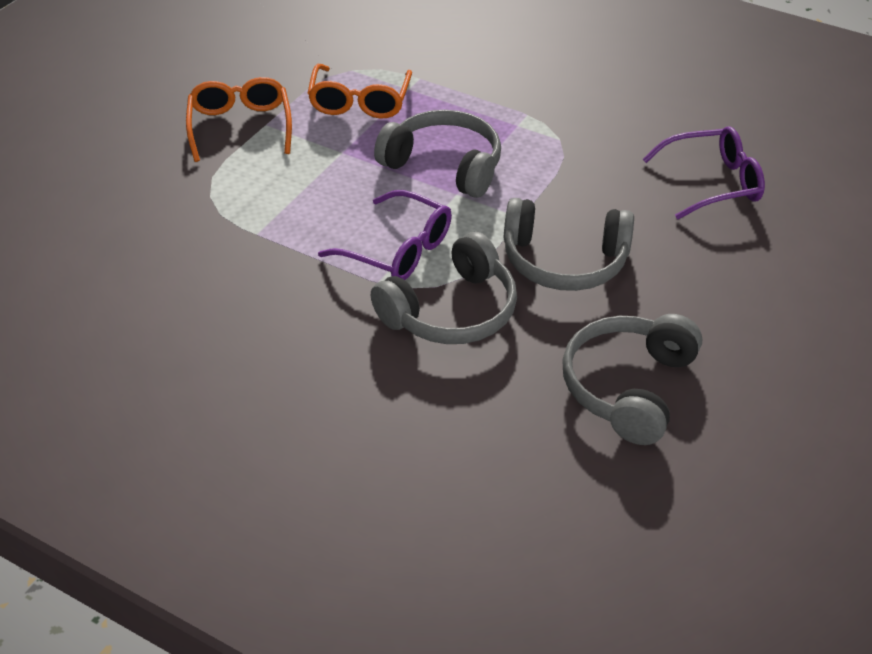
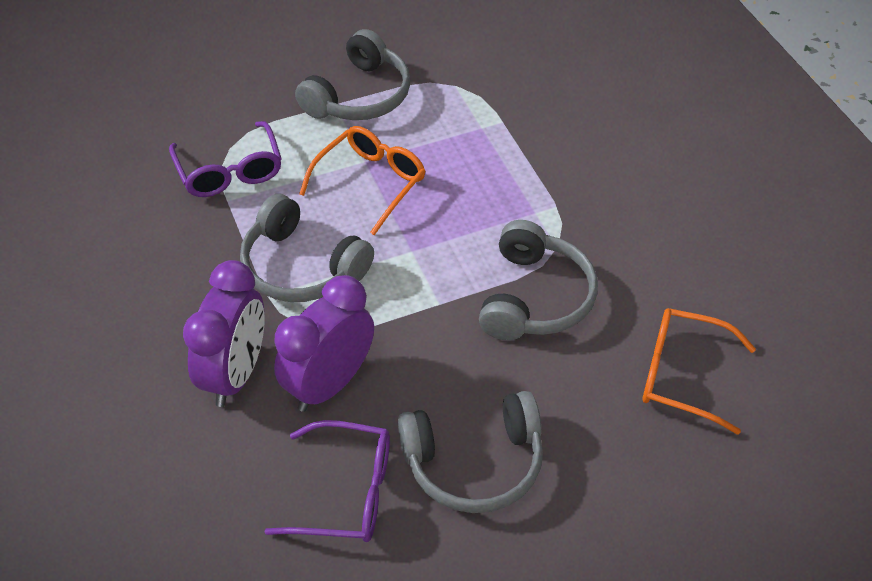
purple clock: none = 0 -> [183,260,265,407] [274,275,374,412] = 2

